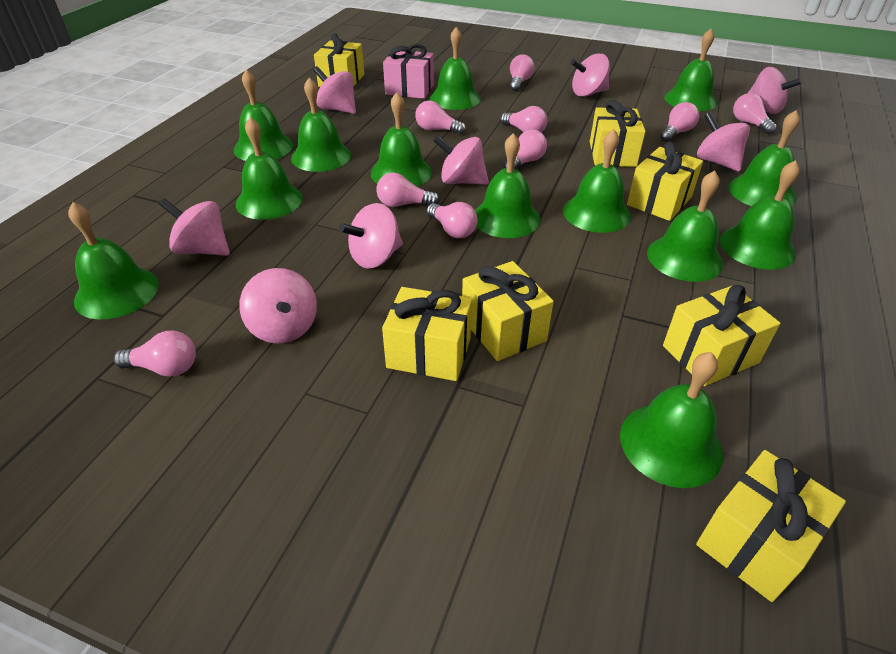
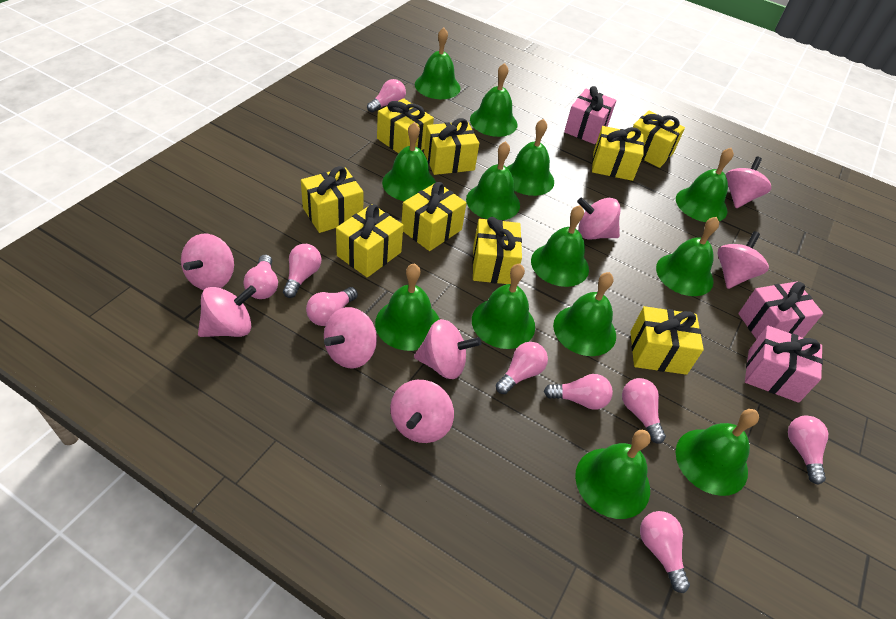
pink gift: [383,44,434,99] = 1 -> [564,86,616,144] [738,281,823,340] [745,326,823,403] = 3
yellow gift: [314,33,364,87] [382,287,472,381] [462,261,554,361] [590,100,646,167] [627,142,703,221] [663,285,780,386] [696,450,846,602] = 7 -> [301,166,364,233] [336,204,403,278] [377,98,434,153] [401,182,466,251] [424,118,479,175] [473,217,522,284] [592,126,644,181] [630,306,704,375] [631,111,685,168] = 9

